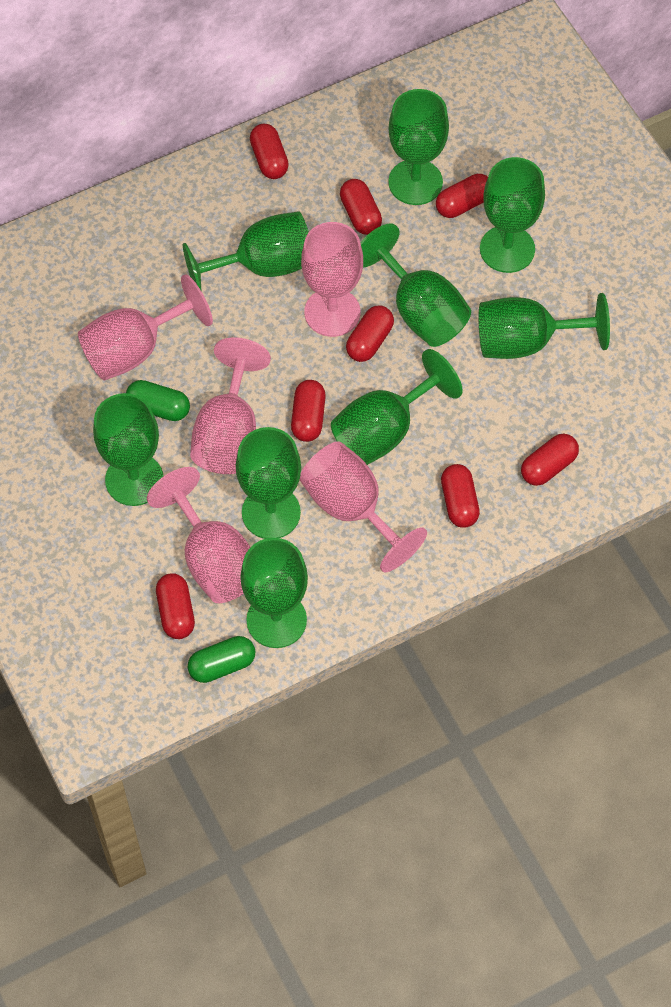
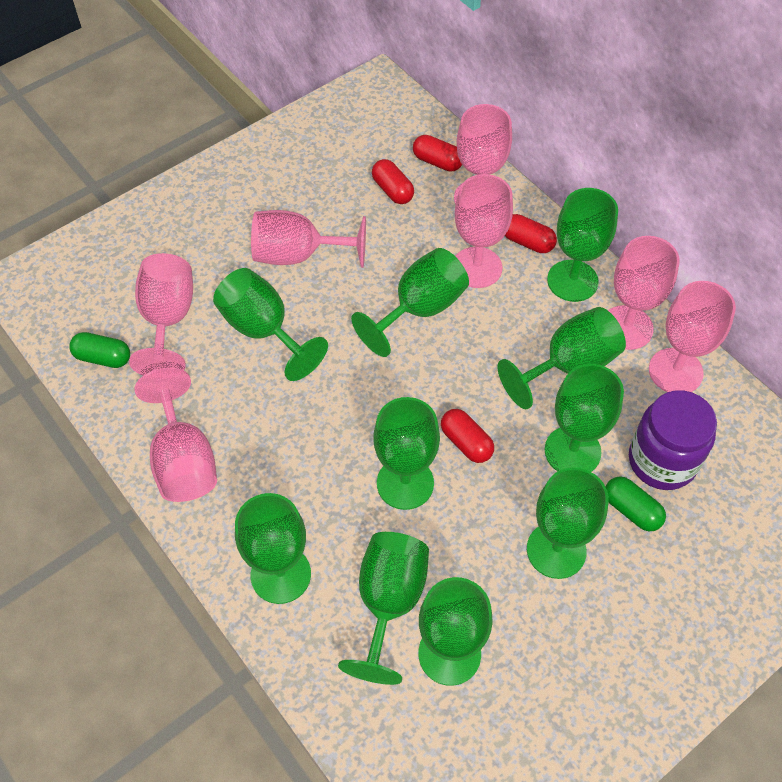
green goblet: [93,393,164,506] [183,211,309,290] [236,427,301,539] [241,538,308,648] [331,349,463,465] [360,223,471,347] [388,89,449,205] [479,293,610,359] [480,157,545,273] = 9 -> [213,268,328,381] [235,493,311,604] [338,532,429,685] [351,248,469,357] [373,397,440,510] [418,577,493,686] [497,307,626,409] [527,467,609,579] [545,364,624,472] [547,188,618,302] = 10
pink goblet: [78,274,213,381] [147,467,250,603] [190,337,271,474] [300,441,427,572] [301,222,363,337] = 5 -> [129,253,193,376] [135,368,217,502] [251,210,366,268] [454,104,512,204] [455,174,513,288] [608,236,680,350] [649,281,736,392] = 7
purple jar: none = 0 -> [629,390,717,490] = 1
red capsule: [156,573,195,639] [250,124,289,179] [291,380,326,442] [340,179,382,235] [346,305,394,362] [436,174,488,218] [441,464,480,528] [521,433,579,486] = 8 -> [372,159,414,204] [413,135,462,172] [441,409,494,463] [505,214,557,253] = 4

